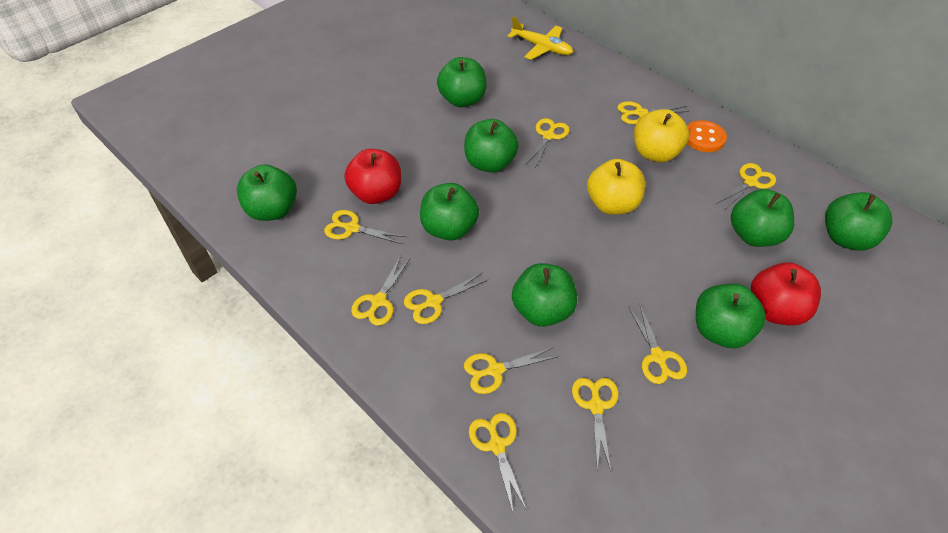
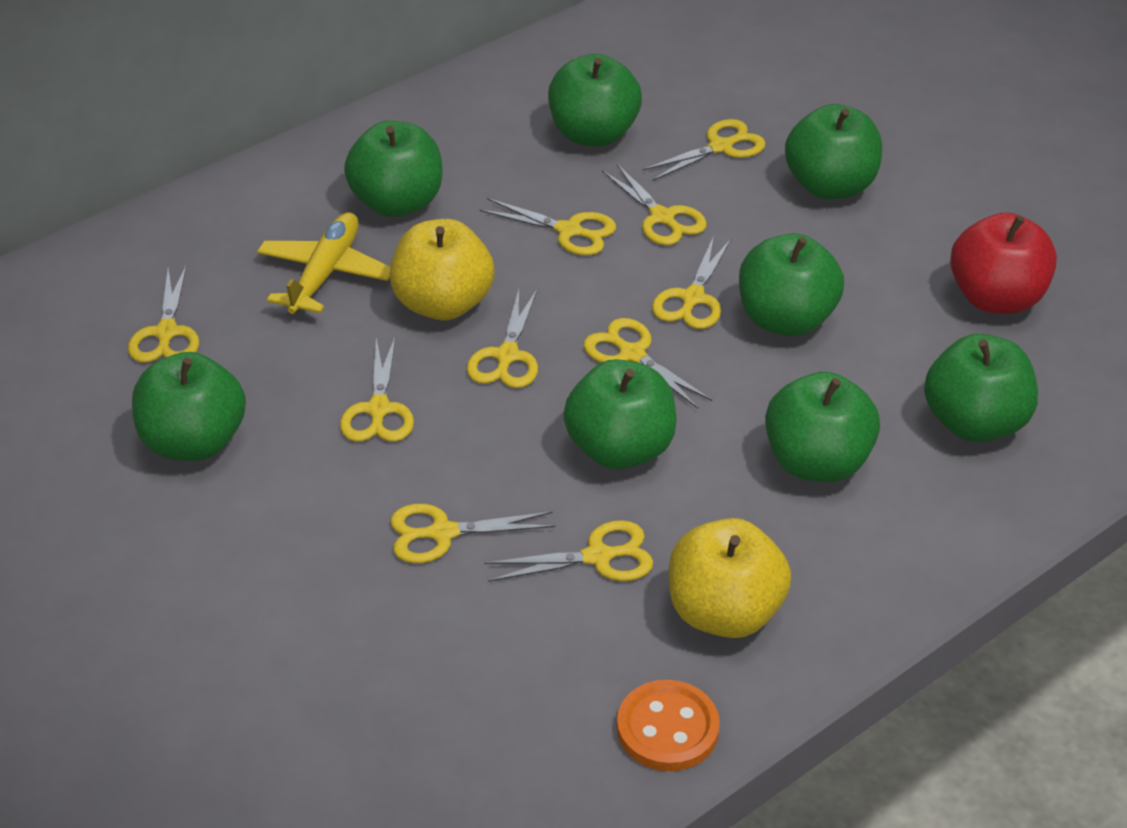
red apple: [344,149,401,204] [751,262,821,325] = 2 -> [950,213,1057,314] = 1

